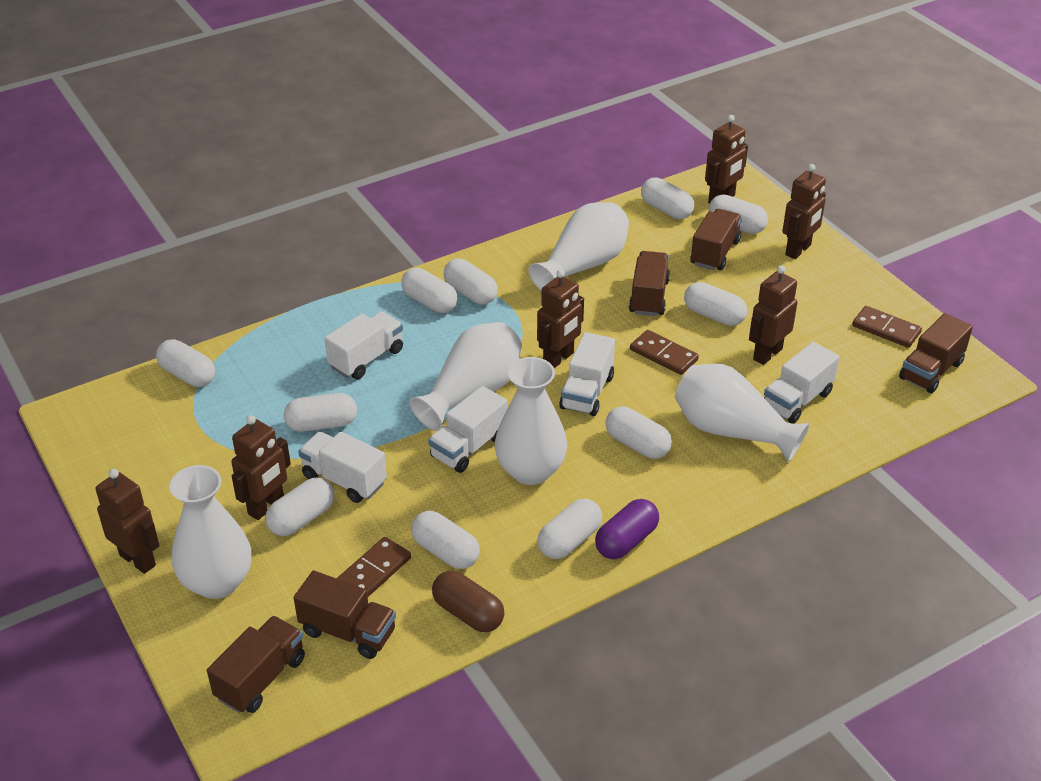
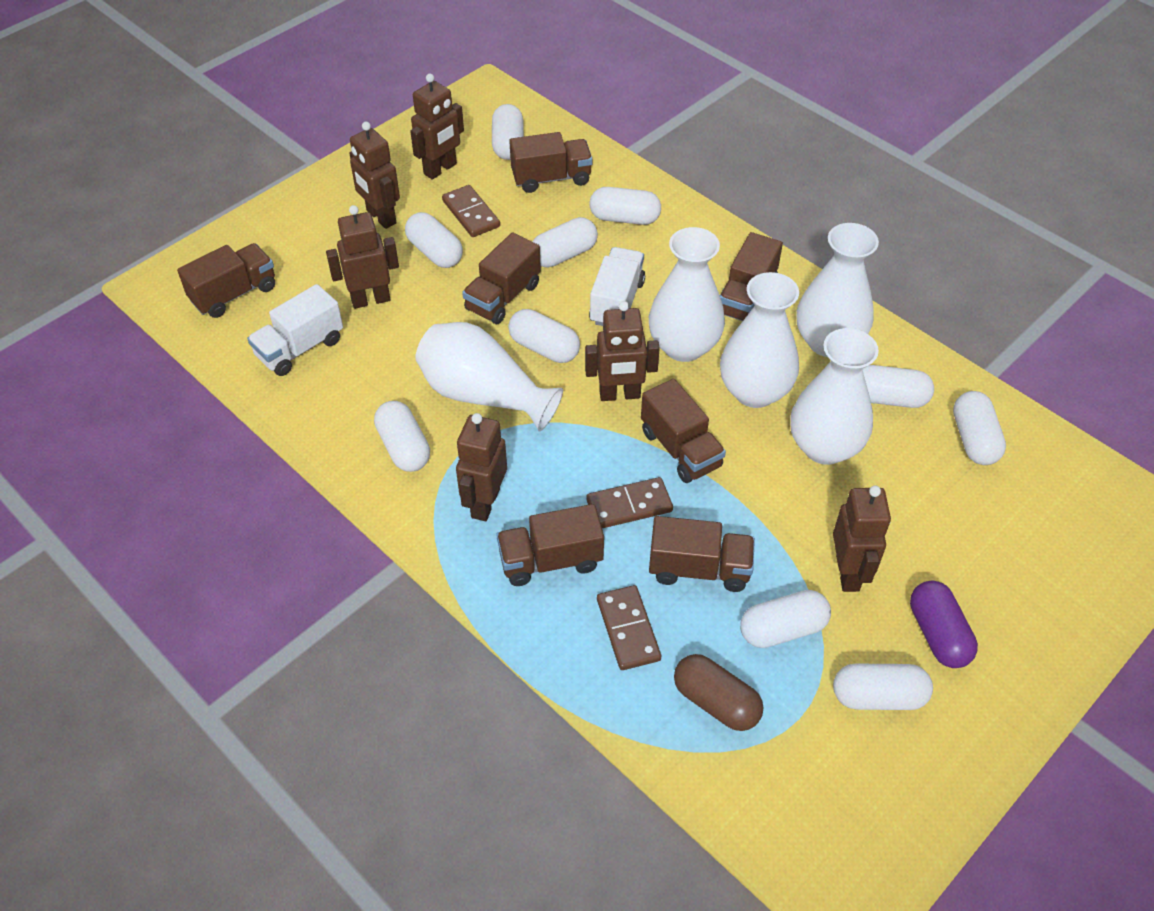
brown truck: [207,616,305,713] [294,571,396,659] [629,251,670,316] [691,209,742,270] [899,313,973,393] = 5 -> [177,243,275,318] [462,232,541,324] [497,504,604,586] [509,132,593,193] [641,379,726,483] [649,516,755,592] [720,232,783,321] = 7
white capsule: [156,339,215,387] [265,477,335,536] [284,393,357,432] [401,268,457,313] [411,511,480,569] [443,259,498,305] [537,498,602,559] [605,406,672,459] [641,178,694,219] [684,282,747,326] [709,195,768,234] = 11 -> [374,401,430,472] [405,212,463,268] [492,104,524,160] [508,309,580,363] [532,217,598,268] [590,187,661,225] [740,590,831,648] [833,664,933,710] [863,365,934,408] [953,391,1006,465] = 10
white truck: [298,432,387,503] [324,312,403,379] [428,386,507,473] [559,332,615,416] [764,342,840,424] = 5 -> [247,284,343,376] [589,247,645,326] = 2

